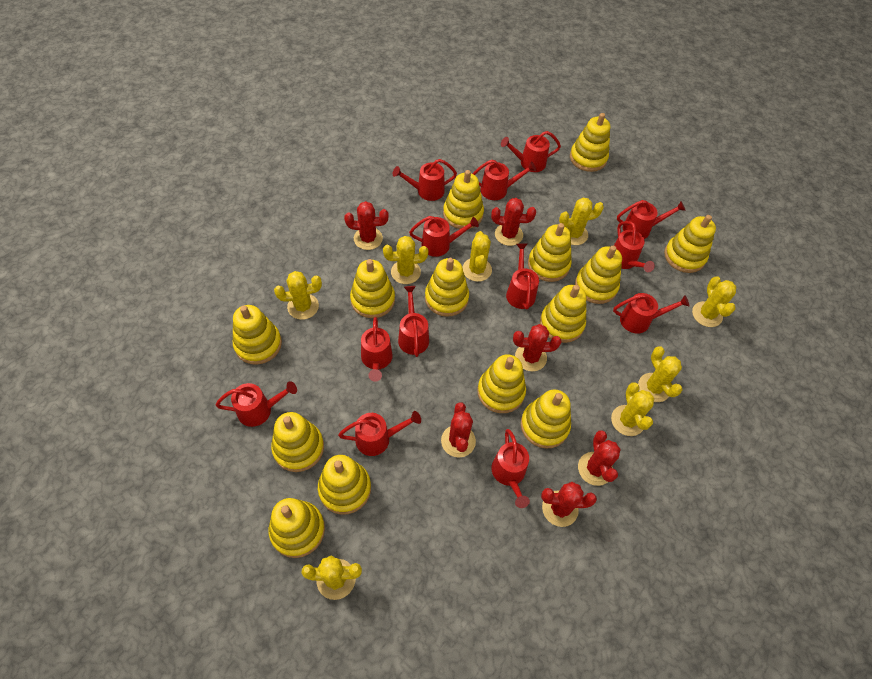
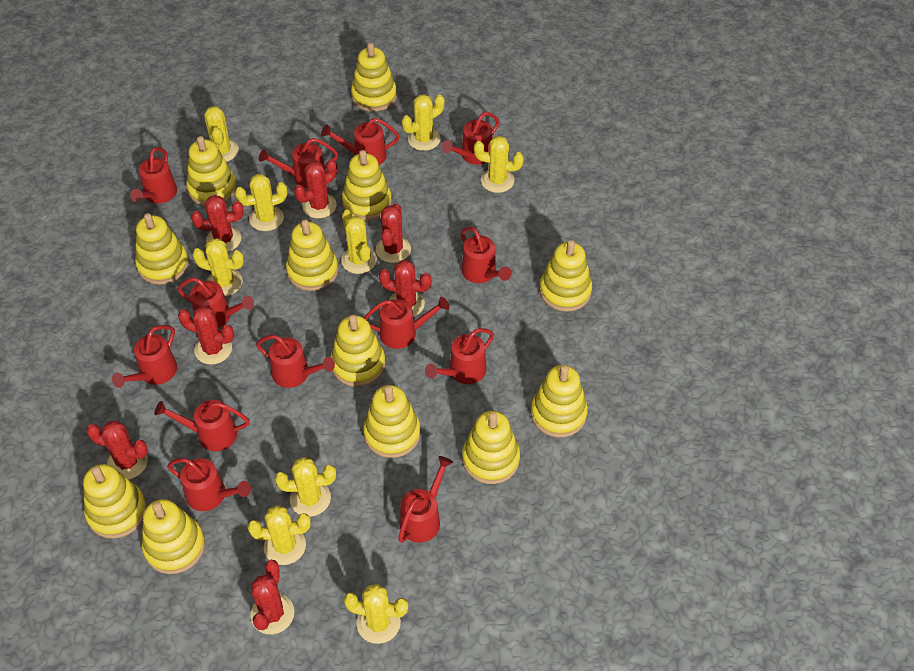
red cactus: [344,201,389,250] [441,402,476,457] [491,198,536,246] [513,324,562,371] [541,482,597,527] [578,430,621,486] = 6 -> [86,421,148,479] [178,306,234,365] [191,195,244,252] [250,560,295,634] [294,159,337,218] [376,204,411,263] [379,260,432,317] = 7
yellow cactus: [274,271,322,320] [301,556,362,600] [383,236,429,284] [462,231,492,282] [559,198,604,245] [611,382,654,436] [638,346,683,402] [692,276,736,327] = 8 -> [192,238,244,296] [204,106,239,162] [235,174,287,231] [248,505,311,565] [275,457,336,517] [341,210,377,274] [344,584,408,644] [402,94,445,151] [474,136,524,193] = 9
yellow stacking toy: [233,305,282,365] [269,498,325,558] [271,412,324,472] [318,455,371,515] [350,259,395,318] [425,258,469,317] [443,170,484,229] [477,354,526,413] [521,390,571,449] [528,223,572,282] [540,285,587,343] [570,113,610,172] [575,246,622,304] [664,215,716,273] = 14 -> [83,464,147,539] [135,213,189,285] [142,499,205,574] [186,136,237,206] [286,220,338,291] [331,315,385,387] [342,150,392,221] [351,43,397,112] [363,385,421,458] [462,411,520,484] [531,365,588,437] [539,240,592,312] = 12

